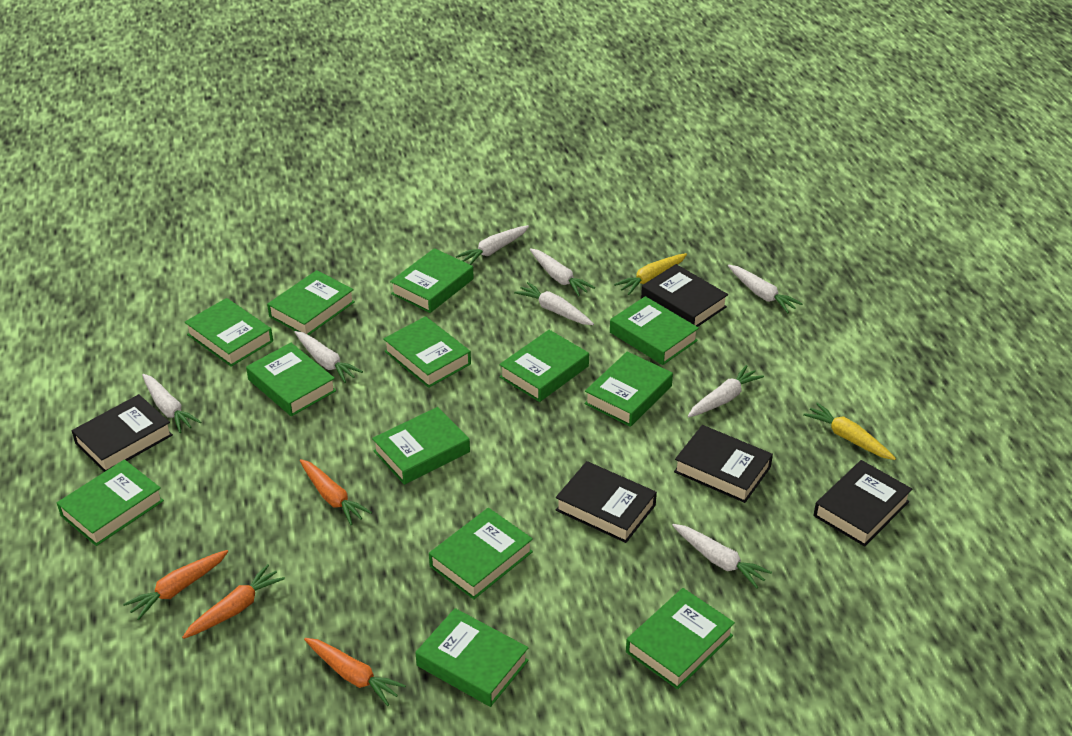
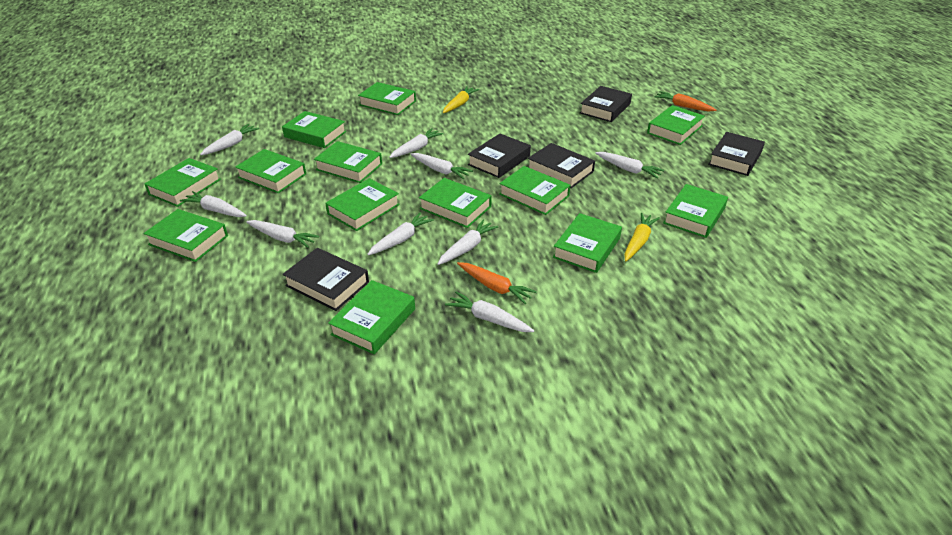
orange carrot: [123,550,228,620] [182,564,285,639] [300,459,372,525] [304,638,406,706] = 4 -> [457,262,537,304] [654,91,716,112] = 2
white carrot: [142,374,201,433] [294,331,363,383] [456,225,529,265] [514,282,594,325] [530,248,595,297] [672,524,772,589] [688,365,764,417] [728,265,803,313] = 8 -> [180,191,247,217] [200,124,259,155] [246,220,319,248] [367,212,434,255] [389,128,444,158] [411,153,473,179] [438,219,498,265] [445,292,534,332] [595,152,664,179] = 9

